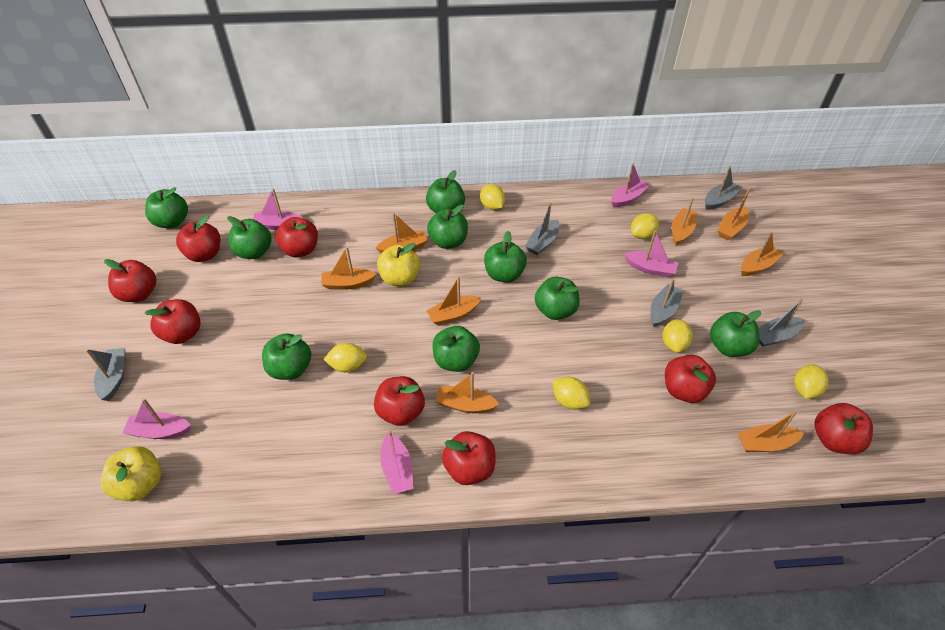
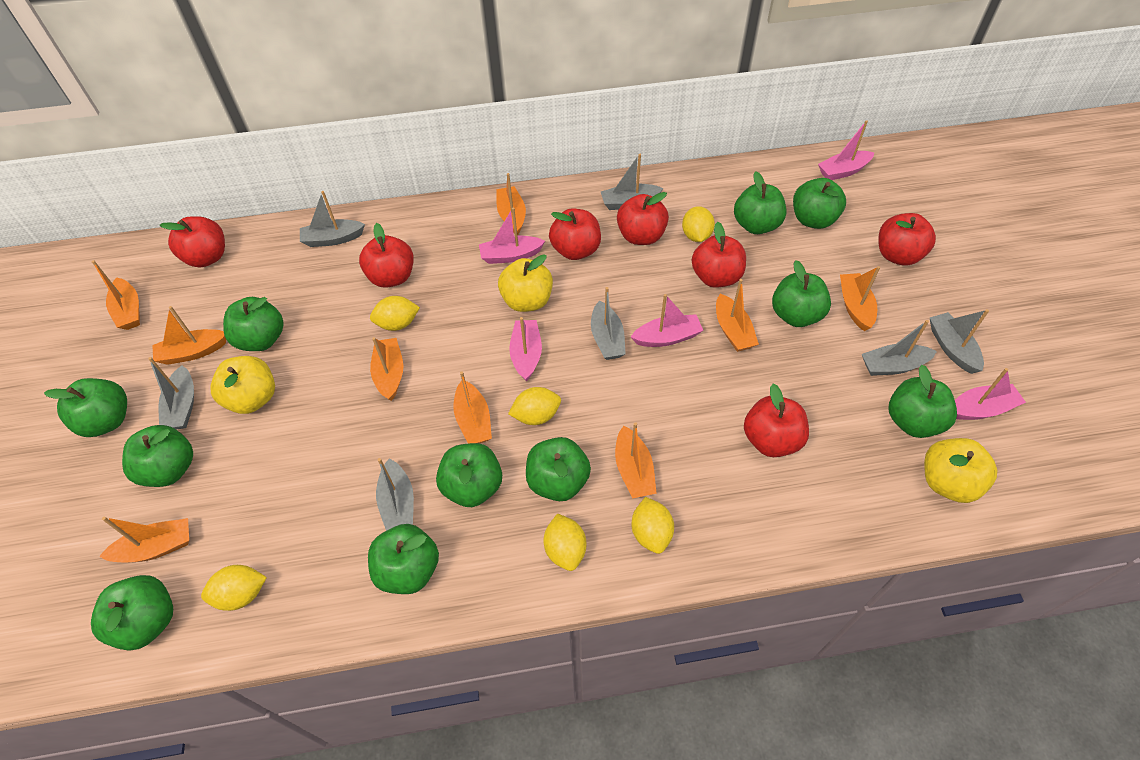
green apple: [145,187,188,228] [227,216,272,259] [262,333,311,380] [426,170,465,213] [427,204,468,249] [433,326,480,372] [484,231,527,282] [535,276,580,320] [710,310,761,357] = 9 -> [44,378,127,437] [91,575,173,650] [122,425,193,487] [223,297,284,351] [368,524,439,594] [436,443,502,507] [526,437,591,501] [734,172,787,234] [772,260,831,327] [793,178,846,229] [889,365,957,438] = 11
grey boat: [86,348,125,401] [525,202,560,255] [650,278,683,327] [705,166,742,210] [759,298,805,347] = 5 -> [148,357,194,429] [300,191,365,247] [376,458,414,531] [591,287,626,360] [601,154,663,210] [862,320,937,376] [930,309,989,374] = 7
orange boat: [321,247,376,290] [376,213,428,253] [426,276,481,325] [435,372,499,413] [672,198,697,246] [718,188,750,240] [738,410,804,452] [741,232,784,276] = 8 -> [92,260,140,330] [99,517,189,562] [152,306,226,365] [370,337,403,401] [453,371,492,444] [496,173,526,235] [615,422,657,498] [716,279,759,352] [840,266,880,331] = 9
red apple: [104,259,157,302] [145,299,201,344] [176,215,220,262] [276,217,318,257] [374,376,425,426] [442,431,495,485] [665,355,716,403] [815,403,873,454] = 8 -> [160,216,225,267] [359,223,414,288] [549,209,601,260] [617,192,669,245] [692,222,746,288] [744,384,809,457] [878,213,936,266] = 7
yellow apple: [101,446,162,501] [377,243,420,286] = 2 -> [210,356,275,414] [498,254,553,312] [924,438,997,503] = 3

